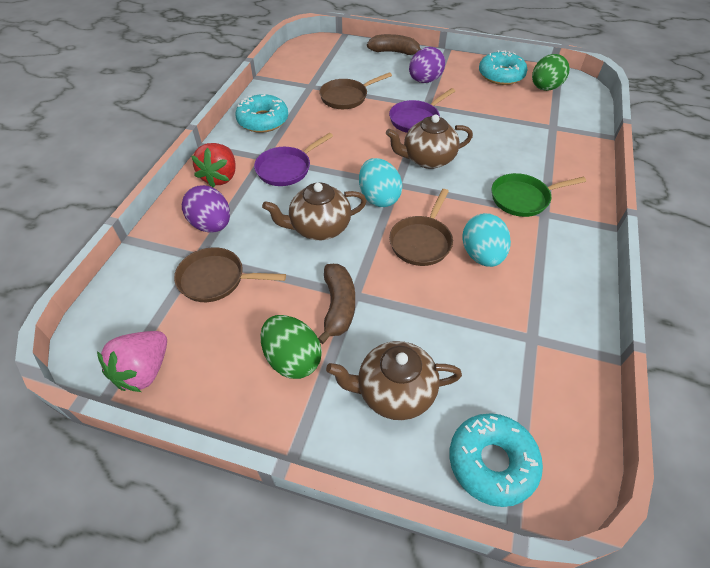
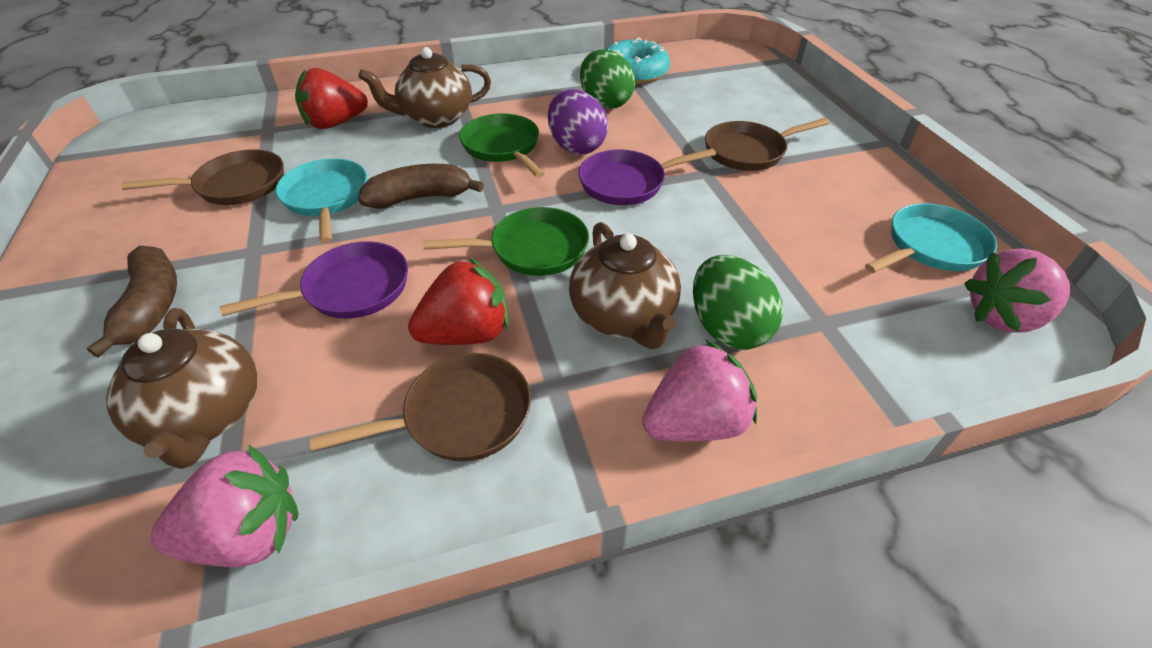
green pan: [492,173,586,217] = 1 -> [423,207,589,276] [459,113,545,178] = 2
pink strawberry: [97,331,167,392] = 1 -> [151,445,298,567] [642,340,757,441] [964,249,1070,332] = 3
purple egg: [182,185,230,233] [409,47,445,83] = 2 -> [548,89,608,155] = 1
red strawberry: [191,143,236,188] = 1 -> [295,68,368,129] [408,258,509,345] = 2
turquoise donut: [235,94,288,133] [449,413,543,507] [479,50,527,85] = 3 -> [605,38,670,84] = 1
turquoise egg: [359,158,403,207] [462,213,511,267] = 2 -> none = 0
turquoise pan: none = 0 -> [275,158,367,244] [865,203,997,273] = 2

